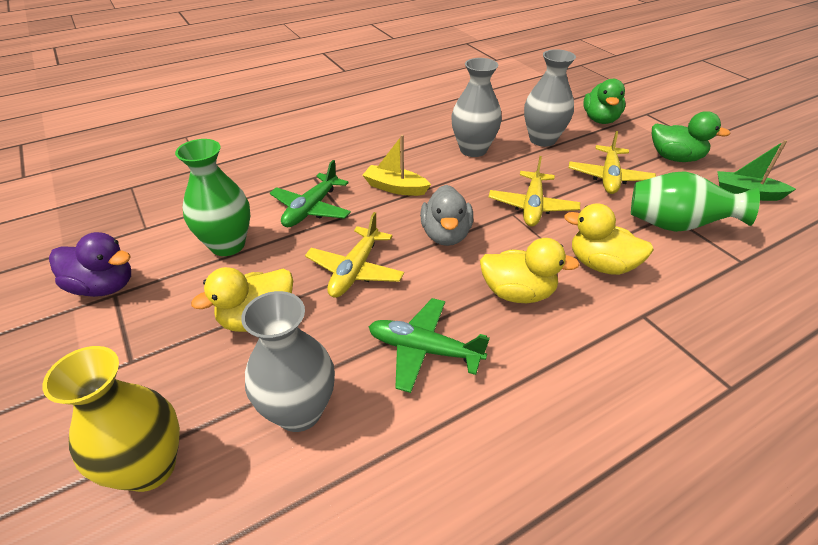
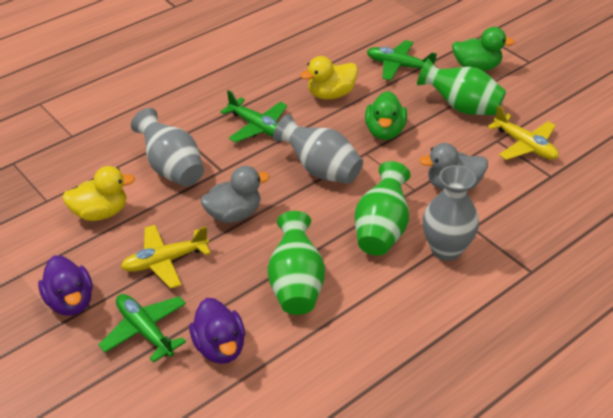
green boat: [717,140,796,201] = 1 -> none = 0
green plane: [270,160,351,227] [369,298,490,393] = 2 -> [98,294,186,363] [220,90,287,143] [367,40,437,80] = 3
green vase: [175,139,250,256] [631,171,760,232] = 2 -> [267,211,325,315] [355,161,411,256] [417,58,506,115] = 3
grey duck: [420,185,473,246] = 1 -> [201,166,270,223] [419,143,488,191] = 2
purple duck: [49,232,131,297] = 1 -> [38,256,93,316] [189,298,245,364] = 2
yellow boat: [363,135,431,196] = 1 -> none = 0
yellow duck: [191,267,293,332] [480,238,580,303] [564,203,654,275] = 3 -> [62,166,135,221] [300,56,358,99] = 2
yellow plane: [305,212,404,298] [489,156,580,226] [569,131,656,194] = 3 -> [121,225,211,289] [488,105,559,160] = 2
yellow vase: [42,346,180,492] = 1 -> none = 0

